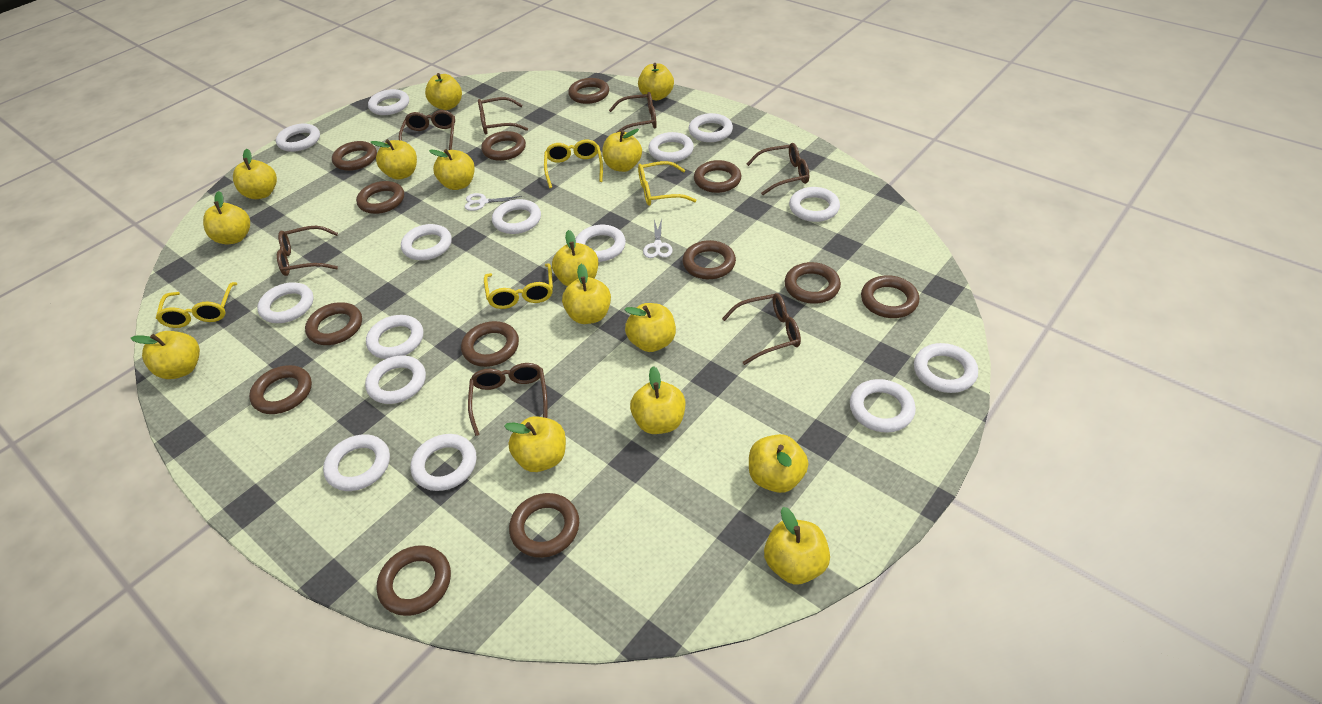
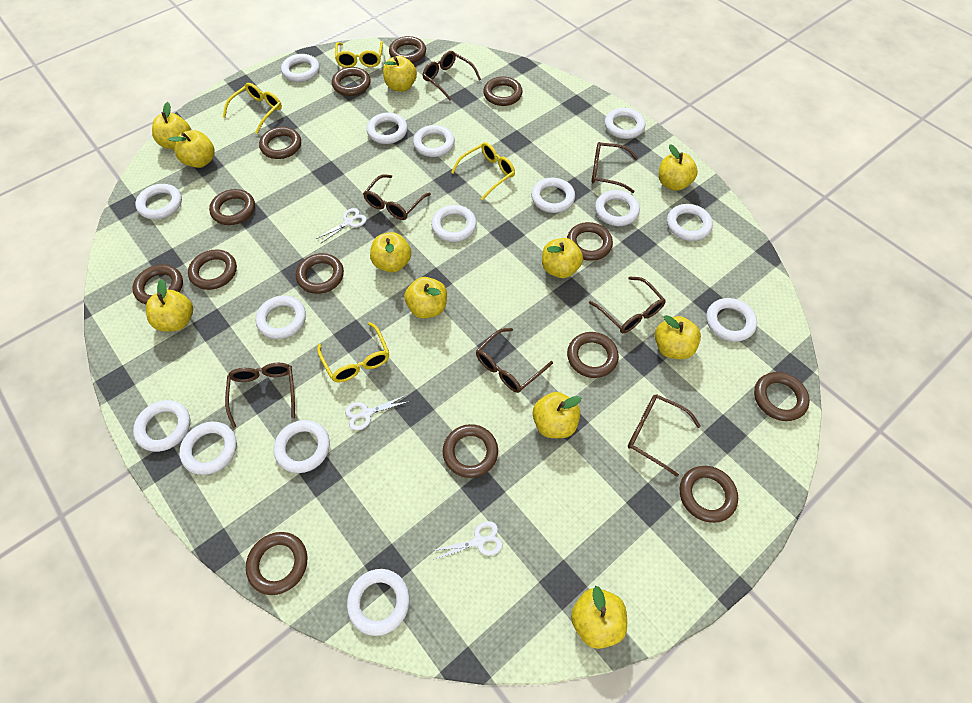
brown ring: [249,365,312,414] [305,302,362,345] [332,141,377,171] [356,181,404,214] [376,545,451,616] [461,321,519,367] [481,131,526,161] [509,493,579,558] [568,78,609,104] [683,240,736,279] [694,160,741,193] [785,262,841,304] [861,275,919,318] = 13 -> [132,264,183,305] [188,249,237,290] [209,189,255,225] [246,532,308,595] [259,127,301,159] [296,253,344,294] [332,67,371,96] [389,36,426,63] [443,424,498,478] [483,76,523,106] [567,222,613,261] [567,332,619,378] [680,466,738,523] [754,372,810,421] = 14
white scissors: [465,193,522,211] [643,218,673,258] = 2 -> [316,208,367,244] [345,395,410,430] [431,521,503,560] = 3
yellow apple: [131,331,200,379] [203,191,250,244] [233,149,277,199] [371,139,417,180] [425,73,462,110] [429,149,475,190] [504,416,566,472] [552,230,598,287] [562,264,611,324] [602,129,642,172] [624,303,676,352] [630,366,685,434] [638,63,674,100] [749,434,808,493] [764,507,830,585] = 15 -> [146,279,193,331] [152,102,191,149] [168,130,215,168] [370,232,411,273] [383,56,417,92] [404,277,447,318] [533,392,581,438] [542,238,583,278] [571,586,627,649] [655,315,701,359] [659,145,698,191] = 11

